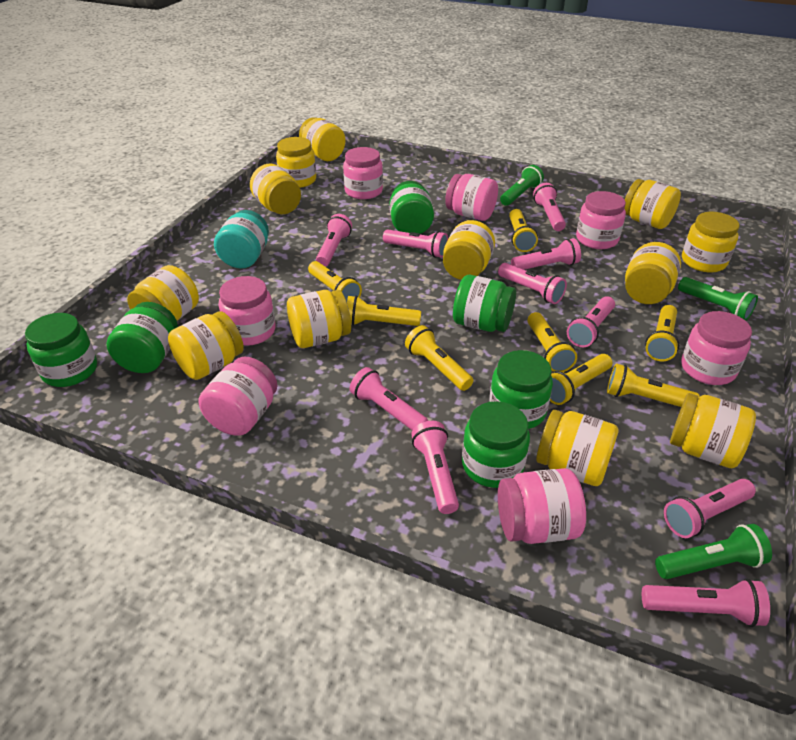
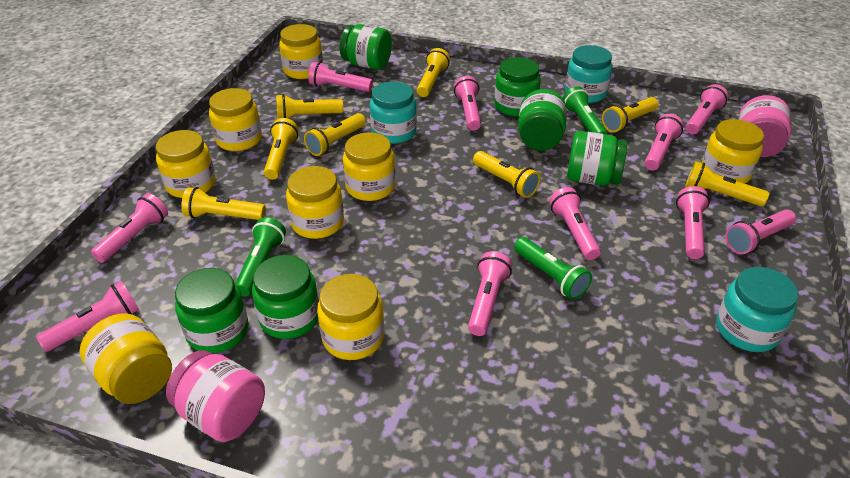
pink jar: [198,357,278,436] [219,276,275,346] [343,147,383,199] [445,174,498,221] [498,468,586,544] [576,191,626,249] [681,311,752,385] = 7 -> [166,350,265,442] [738,95,791,157] = 2
turquoise jar: [214,210,269,269] = 1 -> [370,81,417,144] [565,45,612,103] [716,267,798,352] = 3
yellow jar: [127,265,199,320] [168,311,244,380] [250,164,301,214] [276,137,316,188] [287,290,351,348] [299,117,346,161] [443,220,495,280] [536,410,618,486] [625,179,681,229] [625,242,681,304] [670,393,756,468] [682,212,740,272] = 12 -> [80,314,172,404] [156,130,216,198] [209,88,262,151] [279,24,323,79] [286,166,344,239] [317,274,384,360] [343,132,396,201] [702,119,764,184] = 8

